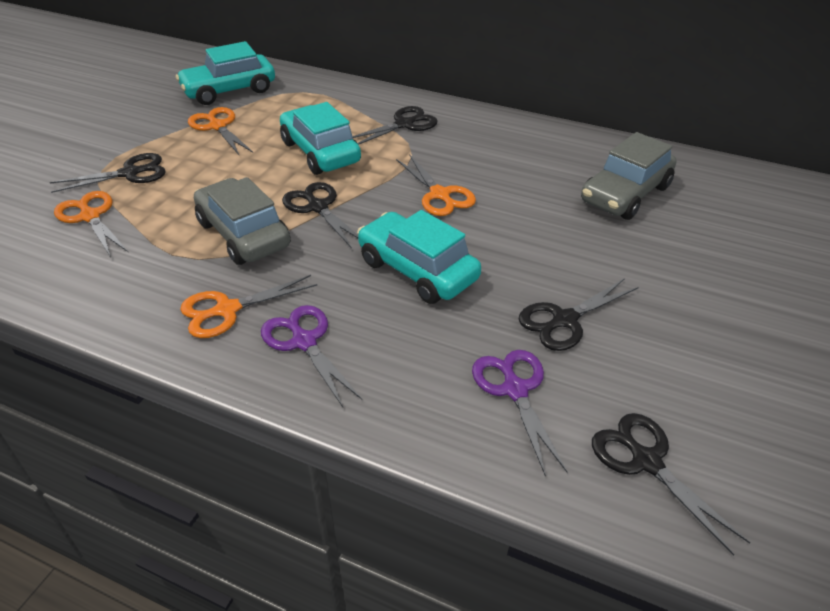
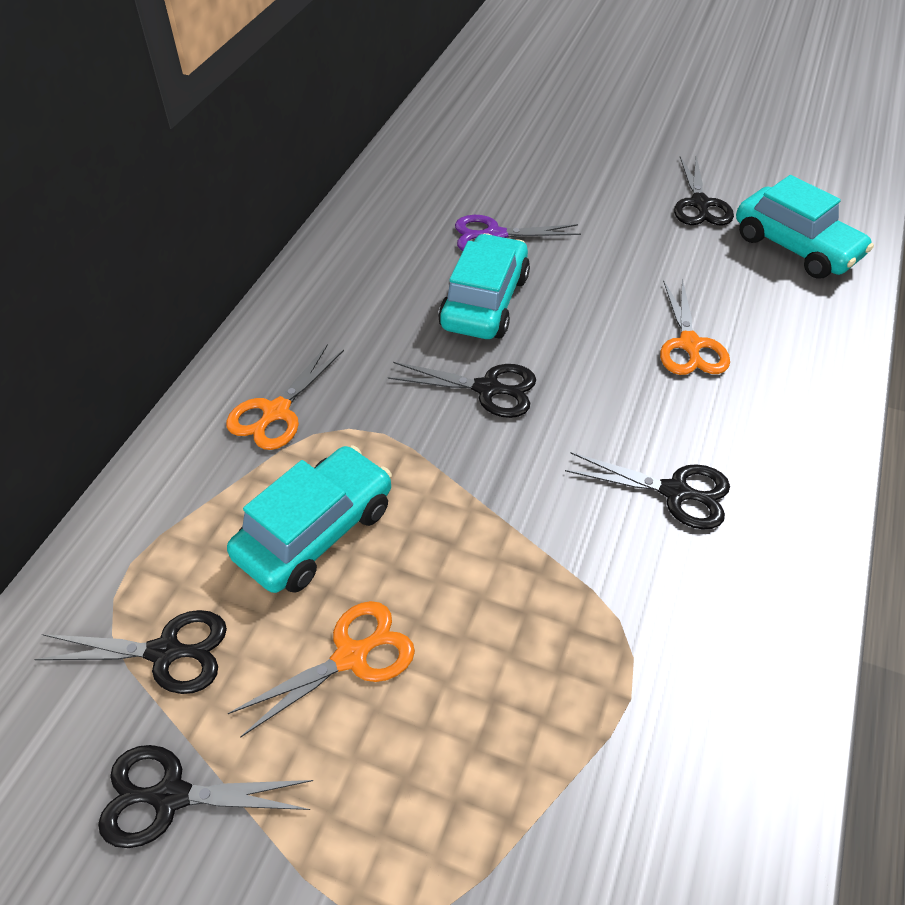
grey car: [194,177,291,265] [581,132,676,220] = 2 -> none = 0
orange scissors: [54,191,128,256] [180,275,317,338] [188,107,253,155] [396,154,476,216] = 4 -> [226,344,344,450] [228,601,415,737] [660,279,730,375] = 3
purple scissors: [261,305,362,407] [472,350,568,477] = 2 -> [455,215,581,251] = 1

